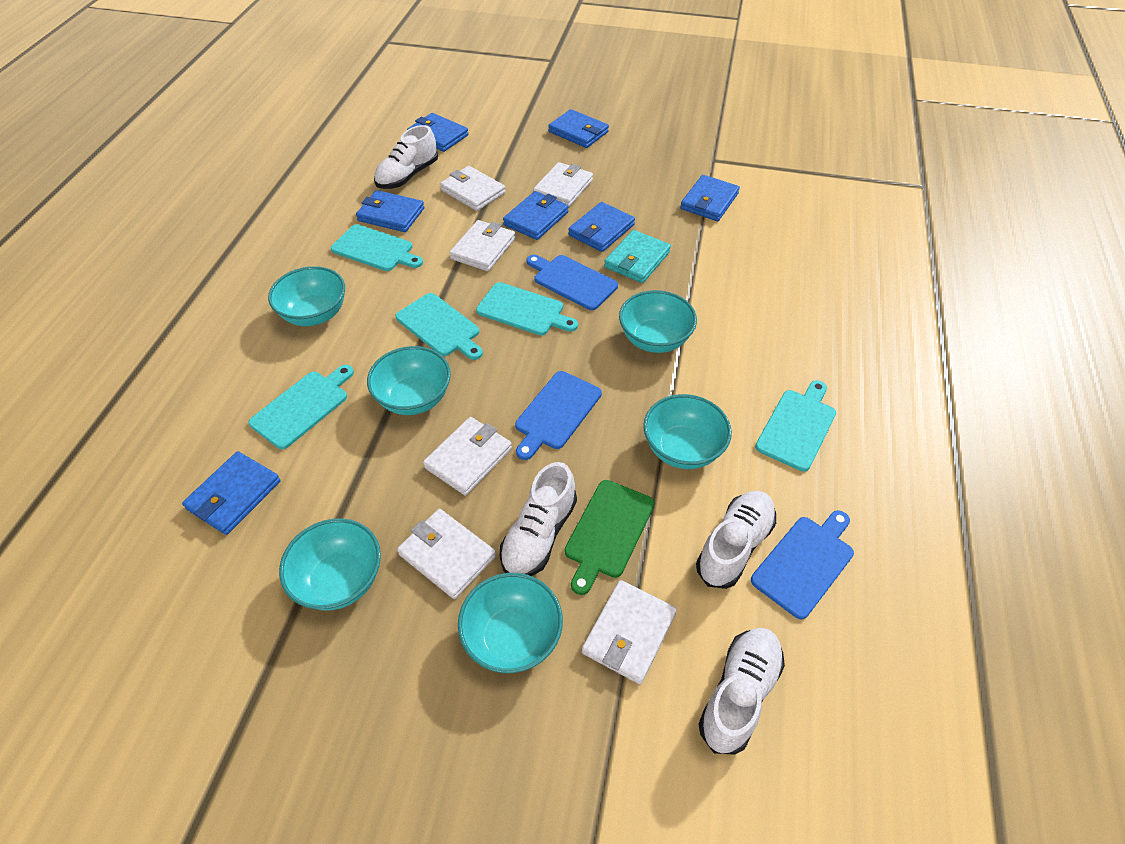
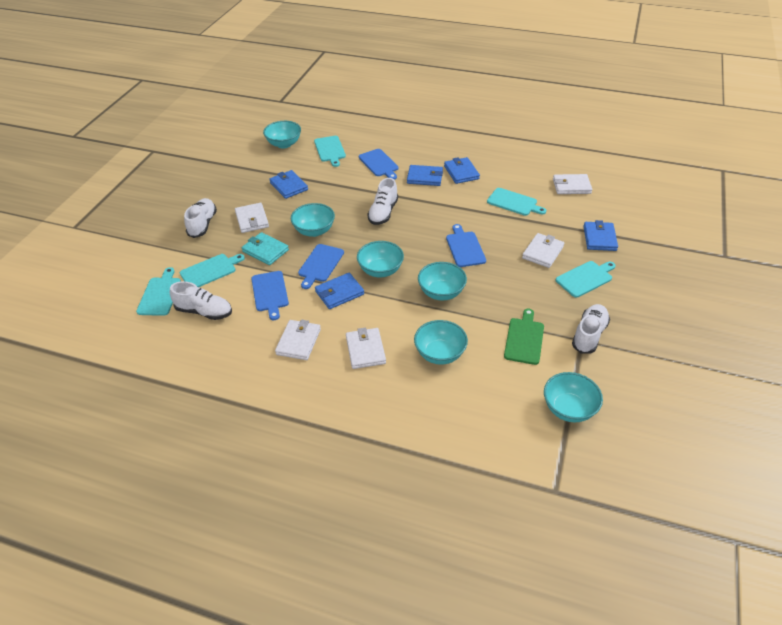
blue cutting board: [515,371,602,460] [527,255,618,310] [751,510,854,619] = 3 -> [251,271,289,320] [298,244,344,289] [359,149,398,180] [446,224,486,267] = 4
blue wallet: [182,451,281,535] [356,190,424,232] [407,113,468,152] [503,191,568,240] [548,109,609,148] [568,202,635,252] [680,175,740,221] = 7 -> [269,170,308,199] [315,273,364,309] [407,165,443,186] [444,157,480,184] [584,220,618,251] = 5
white wallet: [397,509,496,599] [423,417,512,496] [440,166,506,211] [449,220,515,271] [533,162,593,207] [582,580,677,684] = 6 -> [235,203,269,233] [275,320,321,360] [346,327,386,369] [522,233,564,268] [553,174,592,194] = 5

